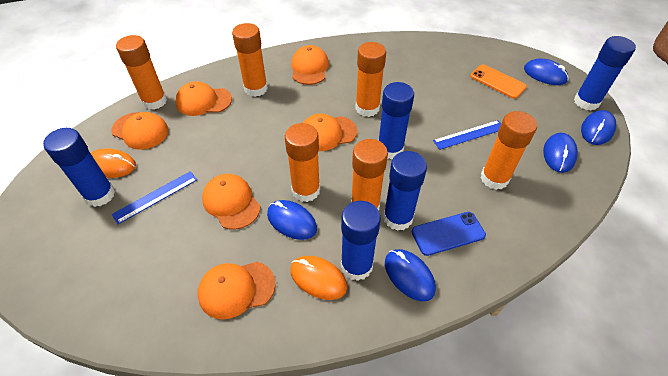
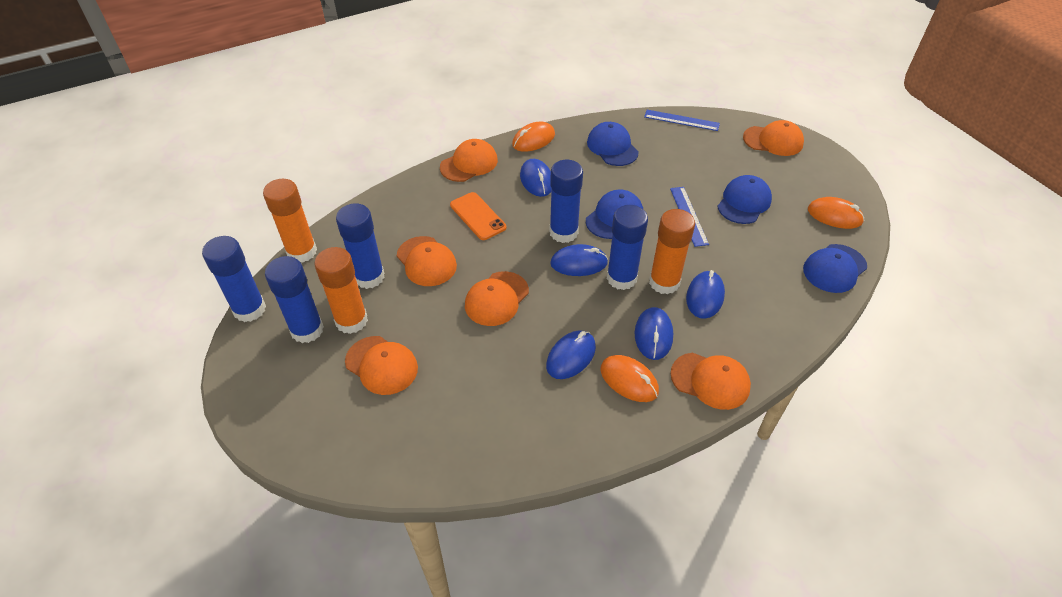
blue cap: none = 0 -> [586,190,643,239] [587,122,639,166] [717,175,772,224] [803,244,867,293] = 4
blue phone: [412,212,486,256] = 1 -> none = 0
orange glue stick: [116,35,167,110] [232,23,268,97] [285,123,320,202] [351,139,388,210] [355,42,386,117] [480,111,537,190] = 6 -> [263,179,317,263] [314,247,368,334] [649,209,695,295] = 3
orange mouse: [91,148,136,178] [290,256,347,300] = 2 -> [512,122,555,152] [600,355,659,402] [808,197,865,229] = 3

